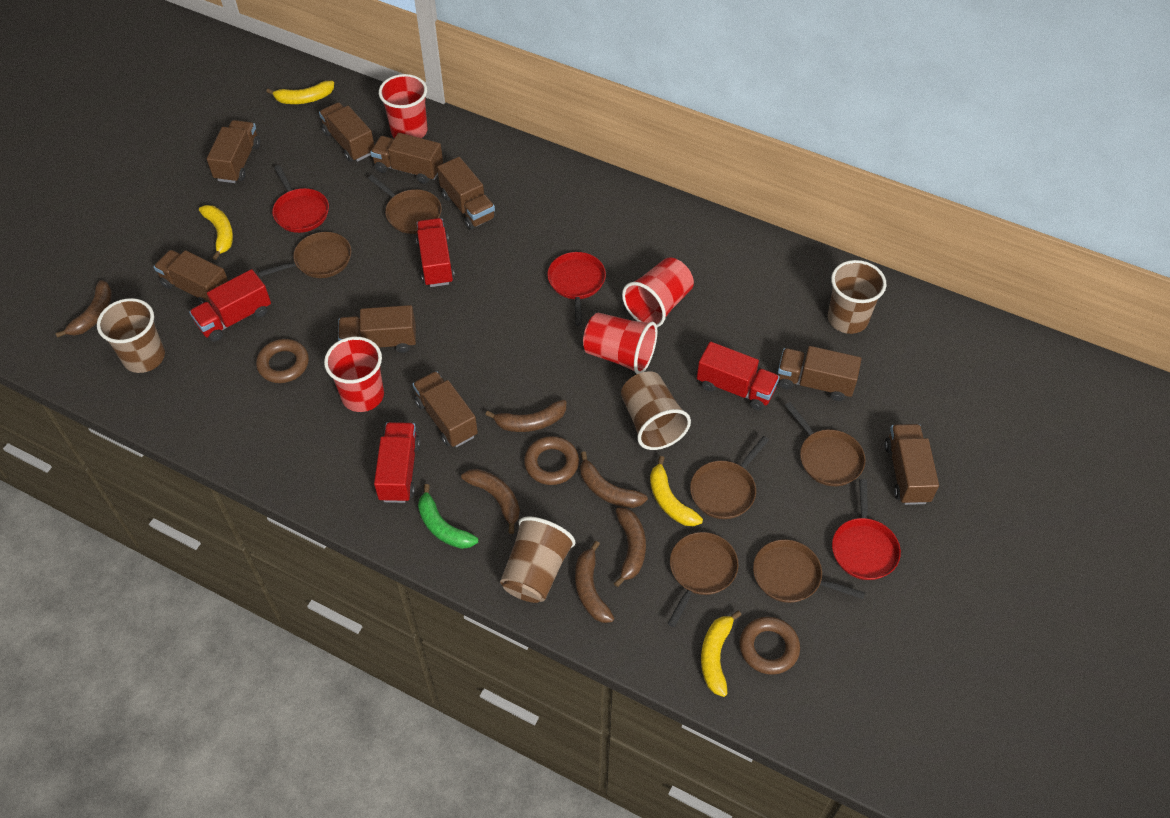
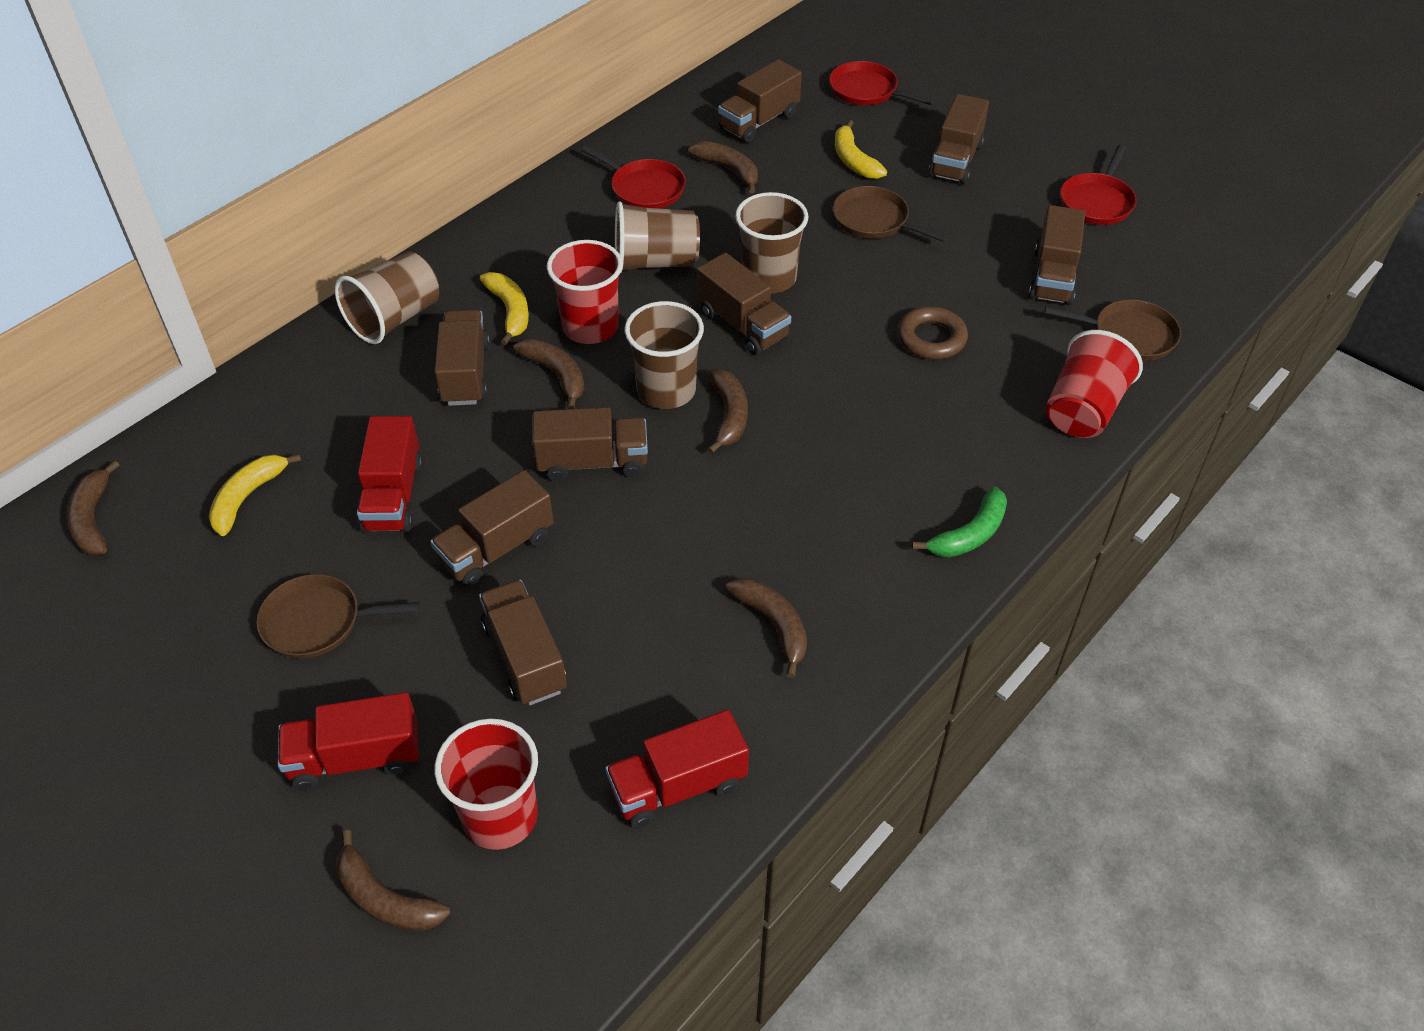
brown pan: [258,232,351,278] [368,175,442,234] [668,532,738,627] [690,436,769,519] [753,539,865,603] [785,402,866,486] = 6 -> [257,574,420,659] [833,186,948,242] [1044,300,1181,361] = 3
brown ring: [256,339,309,383] [524,436,579,485] [740,617,800,675] = 3 -> [898,306,968,359] = 1
brown truck: [154,250,228,305] [207,120,260,183] [319,102,374,162] [338,305,416,353] [370,133,443,184] [413,371,478,447] [437,157,496,230] [778,346,861,401] [885,424,939,505] = 9 -> [430,470,554,587] [435,310,490,406] [479,580,567,705] [532,407,648,481] [697,253,791,355] [718,59,802,143] [928,94,989,184] [1029,205,1085,305] = 8
red cup: [324,337,384,412] [379,74,427,138] [583,313,658,374] [622,257,694,327] = 4 -> [435,718,538,850] [547,240,623,344] [1046,330,1143,438] = 3
red truck: [189,269,271,342] [374,422,420,503] [416,218,455,287] [697,342,780,411] = 4 -> [278,692,419,790] [357,416,423,532] [605,710,749,828] = 3
yellow banana: [199,205,233,260] [266,81,334,104] [650,456,703,526] [701,610,741,697] = 4 -> [209,454,301,536] [480,272,529,345] [835,120,887,179] = 3

